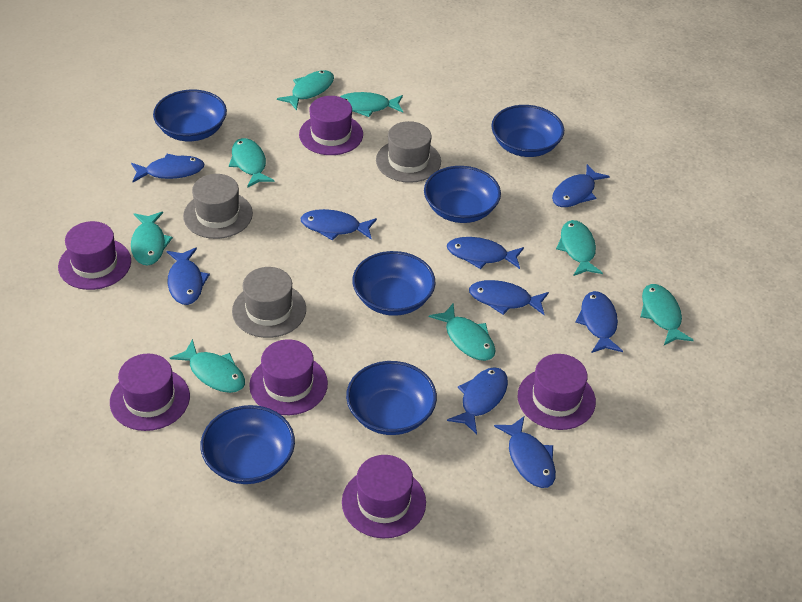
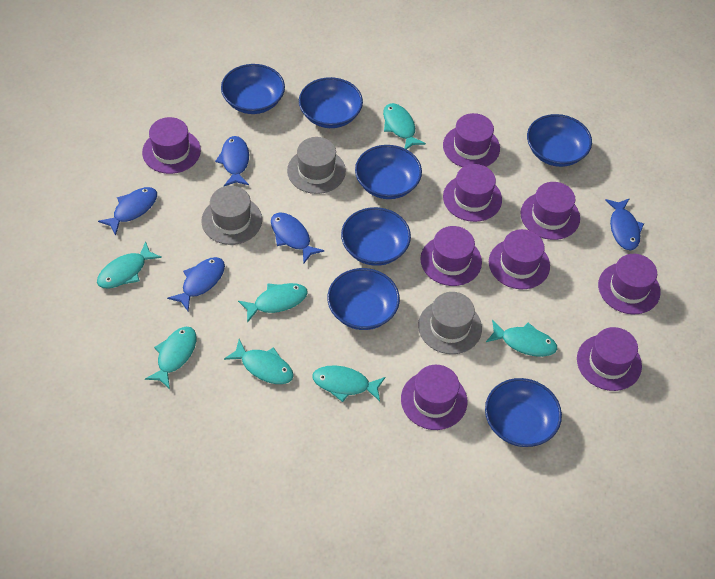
blue bowl: [153,90,227,141] [200,405,295,484] [346,361,437,435] [352,251,435,316] [424,166,501,223] [491,105,564,157] = 6 -> [221,64,285,114] [299,77,363,128] [327,268,400,330] [341,207,411,266] [355,145,422,199] [485,378,562,447] [527,114,592,167] = 7
blue fish: [131,154,204,182] [167,248,210,305] [301,209,377,241] [447,237,524,269] [447,367,508,434] [469,280,549,315] [494,416,556,488] [552,164,610,207] [575,291,623,353] = 9 -> [98,187,157,236] [167,257,225,311] [215,136,249,186] [271,212,324,263] [605,198,644,250] = 5
purple hat: [58,221,131,290] [110,354,190,431] [249,339,328,415] [299,96,363,155] [342,455,426,538] [518,354,596,430] = 6 -> [142,117,201,174] [401,365,467,430] [420,226,482,286] [443,113,500,167] [443,164,502,222] [489,229,550,289] [521,182,580,240] [577,327,642,391] [598,254,661,314] = 9
turquoise fish: [131,211,173,266] [170,339,245,393] [229,138,275,188] [277,70,334,110] [340,92,403,117] [429,303,496,361] [556,220,603,276] [641,284,694,345] = 8 -> [97,241,162,289] [145,327,197,389] [224,339,294,384] [238,283,308,323] [312,365,385,402] [383,103,426,149] [486,320,557,357] = 7

